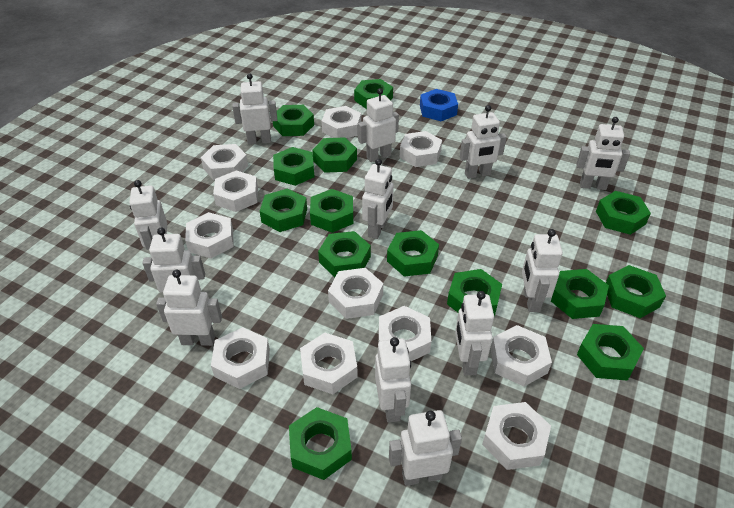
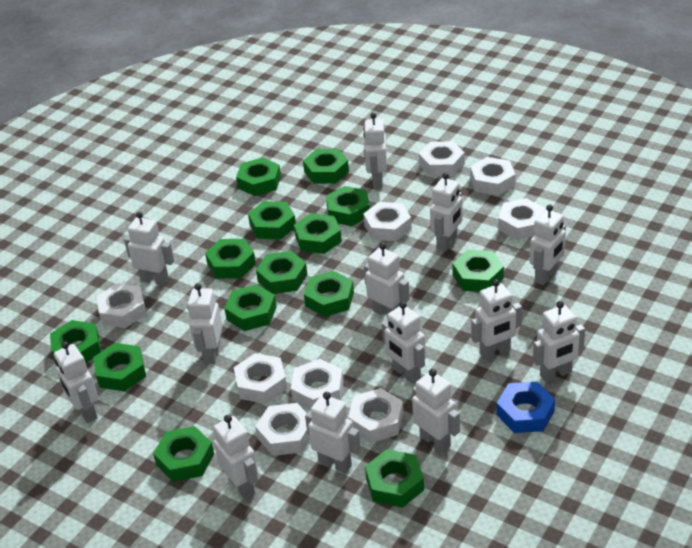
white nut: [185,212,234,258] [201,144,248,180] [211,327,270,389] [213,170,258,212] [300,333,358,394] [321,106,361,138] [328,268,383,319] [379,306,431,361] [400,131,442,167] [482,402,551,470] [491,325,552,386] = 11 -> [97,283,146,328] [234,353,287,404] [255,403,310,456] [291,359,343,410] [348,388,403,443] [363,202,412,241] [419,141,465,177] [470,157,515,196] [498,198,545,240] = 9
white robot: [129,180,167,250] [143,228,205,293] [156,270,222,346] [232,73,277,144] [358,88,399,162] [362,159,394,239] [375,337,411,423] [389,410,462,486] [455,291,494,375] [460,105,507,179] [522,229,563,312] [576,117,630,190] = 12 -> [54,341,98,423] [124,212,174,286] [187,283,223,364] [214,415,258,499] [305,392,361,474] [363,113,387,188] [364,243,410,315] [382,301,426,384] [412,369,460,453] [430,173,463,252] [471,279,522,360] [530,205,566,285] [533,301,585,382] = 13

